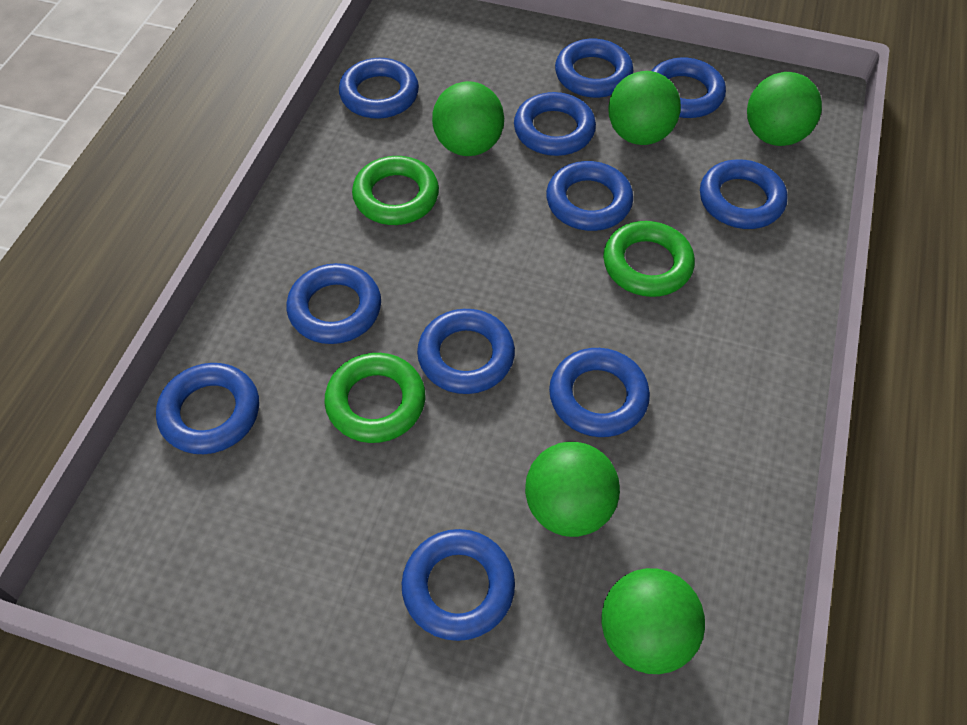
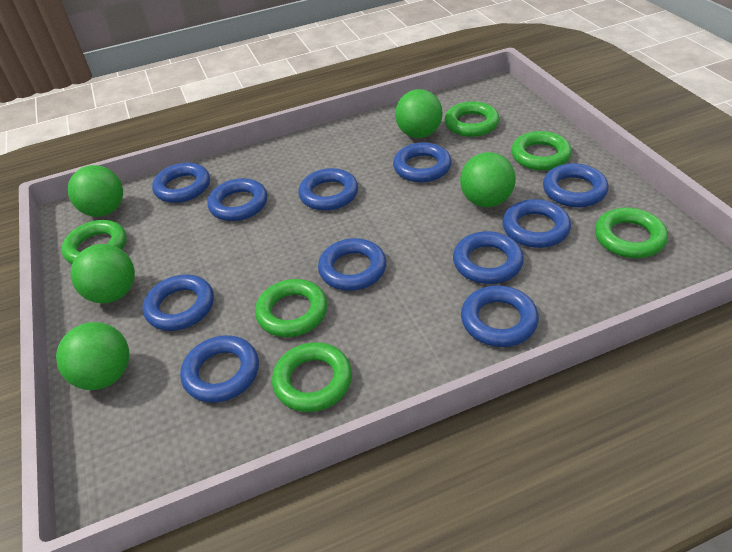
green ring: [324,353,425,443] [352,156,439,225] [603,221,695,297] = 3 -> [61,220,127,264] [255,279,327,337] [272,342,352,412] [444,101,499,137] [511,131,572,171] [595,207,668,258] = 6

